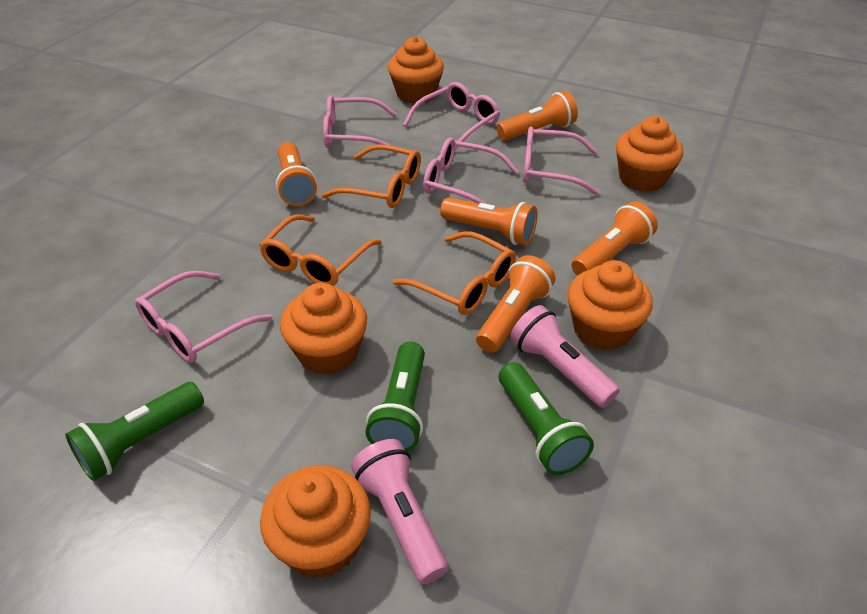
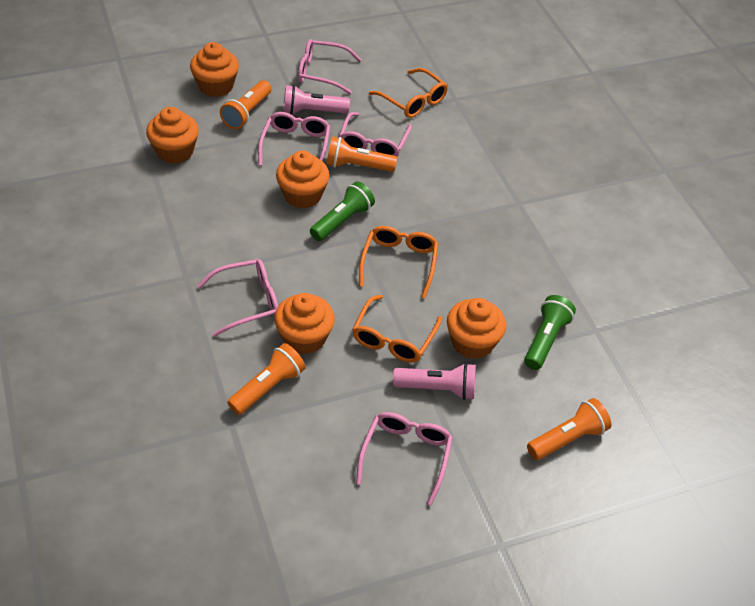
green flashlight: [65,382,204,481] [365,342,425,452] [499,362,594,475] = 3 -> [310,181,375,241] [524,295,576,370] = 2
orange flashlight: [276,142,317,206] [440,198,537,245] [476,255,555,353] [497,91,578,141] [572,201,658,276] = 5 -> [220,80,272,129] [227,343,306,415] [327,136,397,172] [527,398,612,460] = 4

